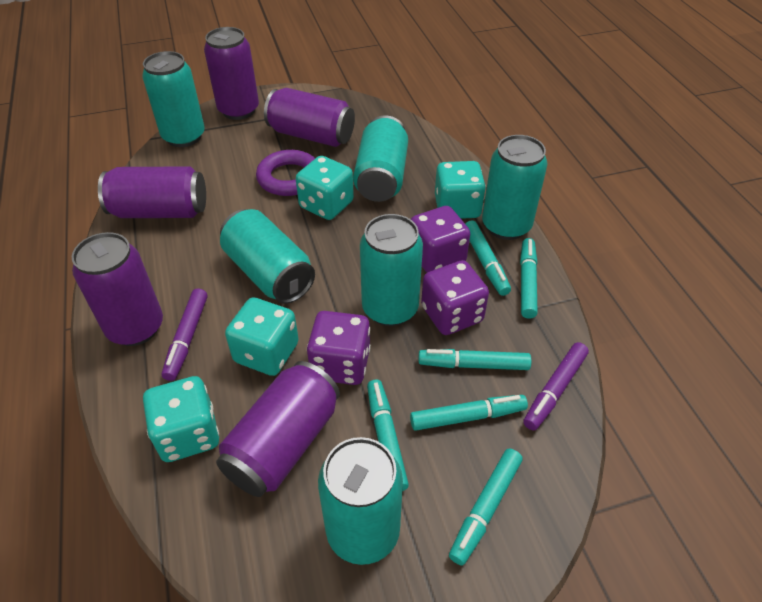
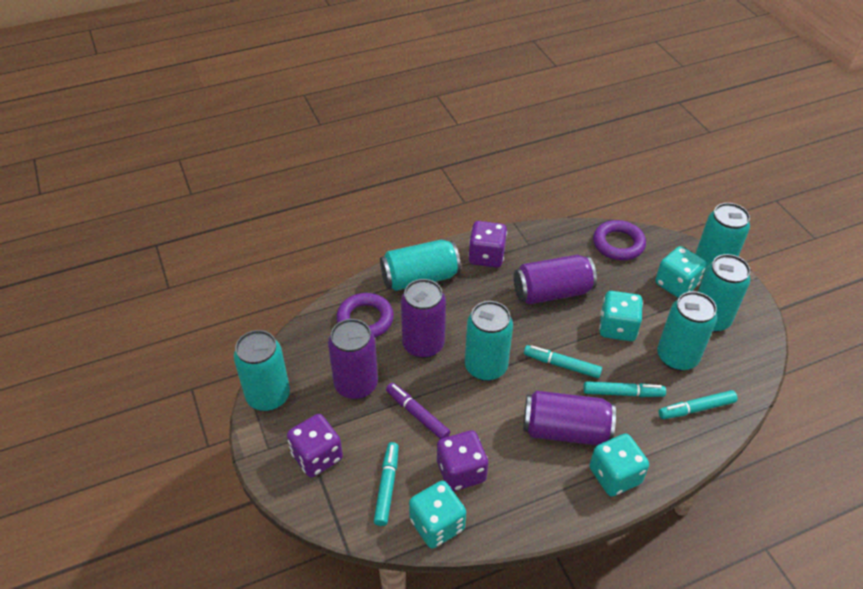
purple can: [72,232,163,346] [98,166,206,218] [204,27,259,120] [216,361,340,497] [264,88,355,147] = 5 -> [328,319,378,399] [401,279,446,358] [513,255,597,305] [523,391,616,445] = 4
purple marker: [161,288,208,381] [523,342,589,431] = 2 -> [386,383,450,439] = 1
purple ring: [256,150,315,196] = 1 -> [336,293,394,338] [593,220,646,261] = 2
turquoise marker: [367,379,409,491] [410,395,528,431] [418,349,531,370] [449,448,522,565] [465,220,511,296] [520,238,538,319] = 6 -> [374,442,399,526] [524,345,602,378] [583,381,666,397] [658,390,737,419] = 4

